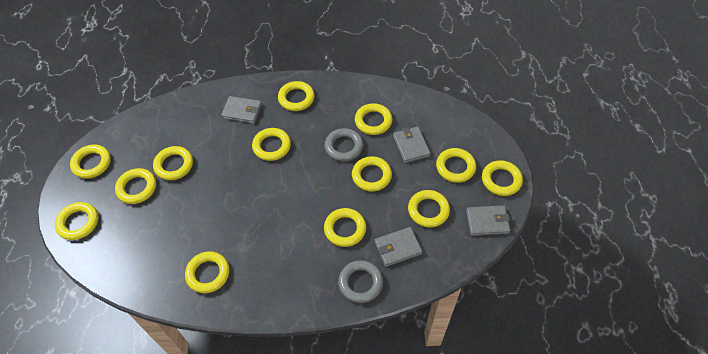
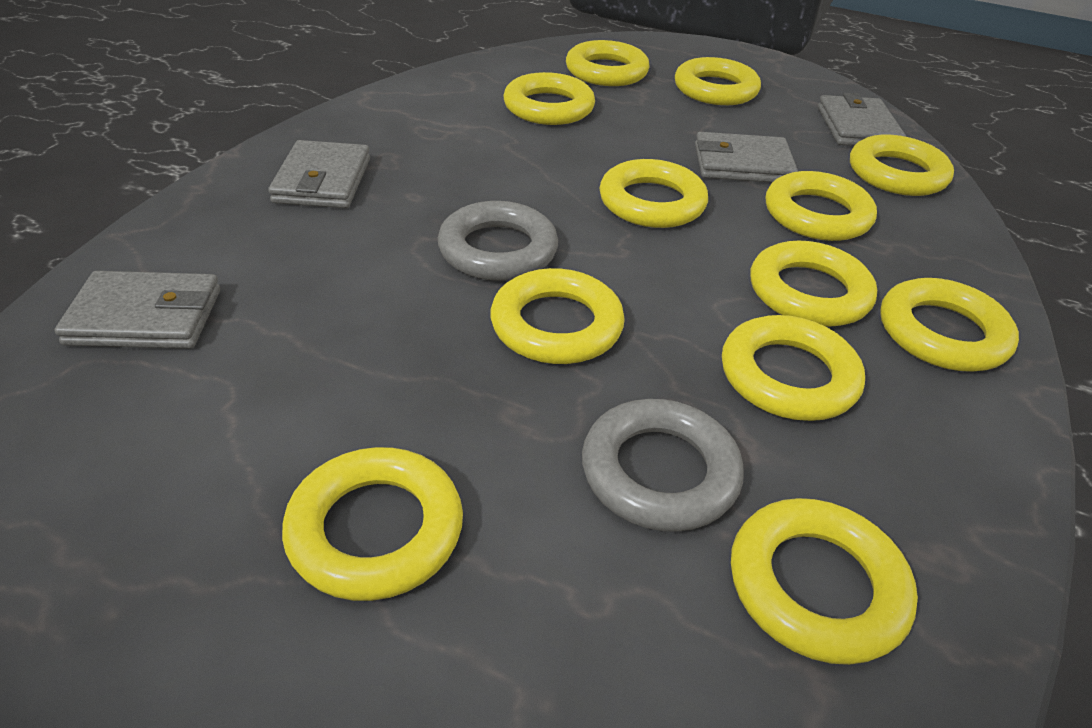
yellow ring: [55,202,98,240] [70,145,111,179] [115,168,156,204] [153,146,193,180] [185,251,229,293] [252,128,291,161] [278,81,315,111] [324,208,366,247] [352,156,392,192] [355,103,392,135] [408,190,450,227] [436,148,476,183] [482,160,523,196] = 13 -> [282,447,463,601] [490,268,625,364] [504,72,595,125] [566,40,650,86] [599,159,708,228] [675,57,761,105] [722,315,865,421] [731,498,918,665] [751,241,877,327] [766,171,877,241] [850,135,954,196] [880,278,1019,372] = 12

